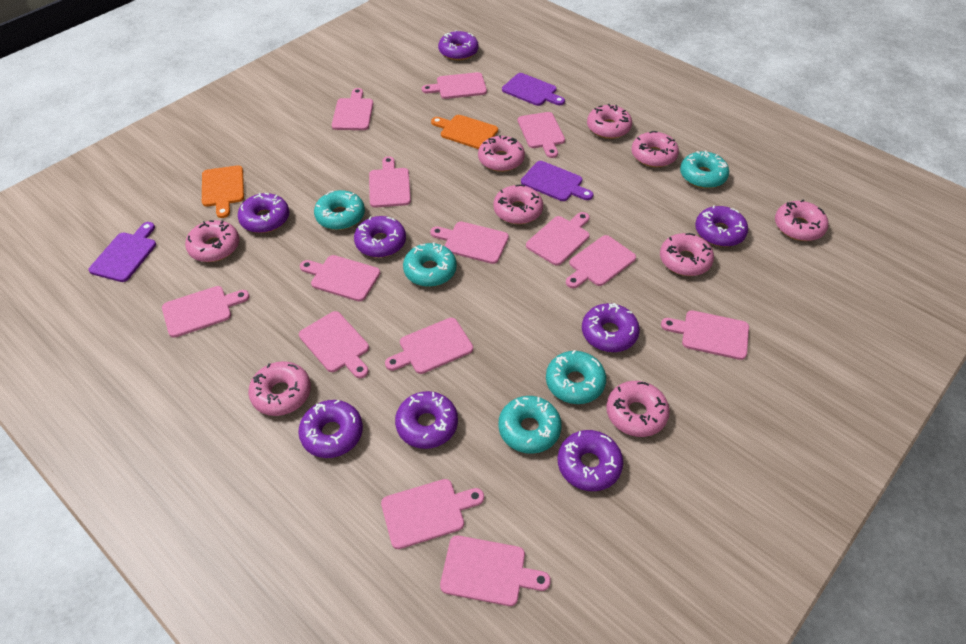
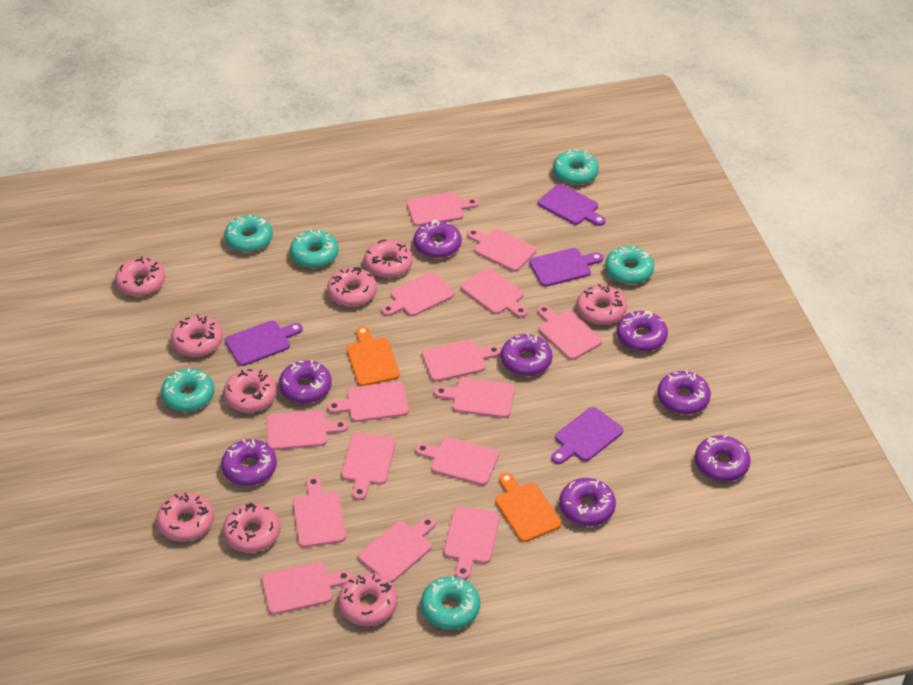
pink cutting board: [162,286,250,338] [299,311,369,378] [300,255,380,302] [332,88,373,130] [369,156,411,208] [381,479,484,549] [385,318,473,374] [422,72,487,99] [430,222,509,264] [440,535,551,606] [518,112,565,158] [526,212,590,266] [566,235,636,288] [661,310,749,360] = 14 -> [262,562,352,615] [266,410,348,450] [293,476,346,547] [327,381,409,422] [341,432,396,500] [358,517,436,583] [381,272,454,316] [407,192,479,226] [415,437,499,485] [422,339,501,382] [434,378,515,418] [444,506,500,580] [461,268,528,318] [467,229,537,271] [537,305,602,360] = 15
purple cutting board: [89,222,156,282] [502,73,565,106] [521,161,593,201] = 3 -> [225,321,303,366] [529,248,603,287] [538,184,606,226] [551,407,624,464] = 4
turquoise donut: [314,190,365,230] [403,242,457,287] [498,396,562,454] [546,350,606,404] [680,151,729,188] = 5 -> [161,368,214,412] [224,215,273,252] [290,229,339,268] [421,576,480,630] [553,150,599,185] [605,246,654,284] = 6

